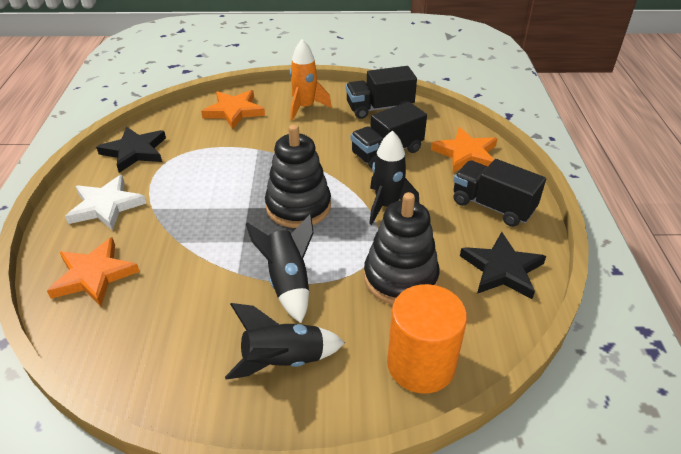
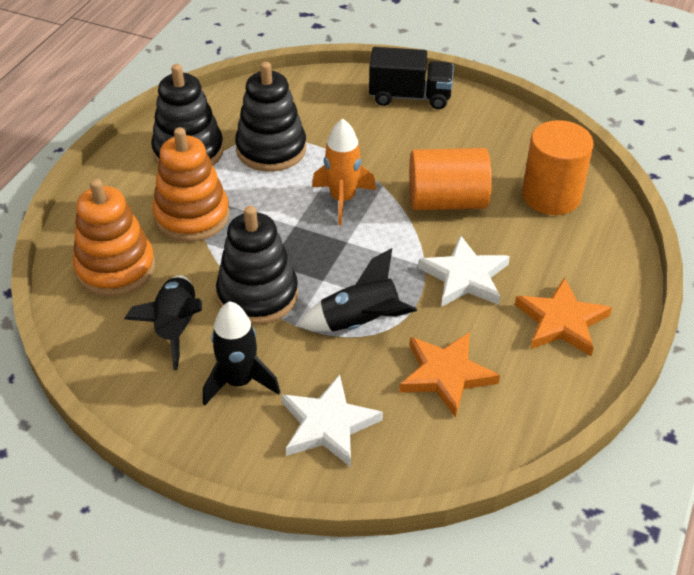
black stacking toy: [265,124,331,228] [364,192,440,305] = 2 -> [151,64,224,166] [216,206,298,325] [235,62,306,172] = 3
black star: [96,126,166,173] [460,232,546,299] = 2 -> none = 0
black truck: [346,66,417,119] [351,102,427,168] [454,159,546,227] = 3 -> [369,47,454,109] = 1
orange cylinder: [387,284,467,394] = 1 -> [409,148,492,210] [522,120,594,215] = 2
orange stacking toy: none = 0 -> [73,179,155,297] [152,127,230,242] = 2
orange star: [47,237,140,307] [201,90,265,129] [431,127,497,173] = 3 -> [399,332,500,417] [515,277,612,356] = 2
white star: [65,175,146,231] = 1 -> [282,375,383,467] [418,235,510,307] = 2

